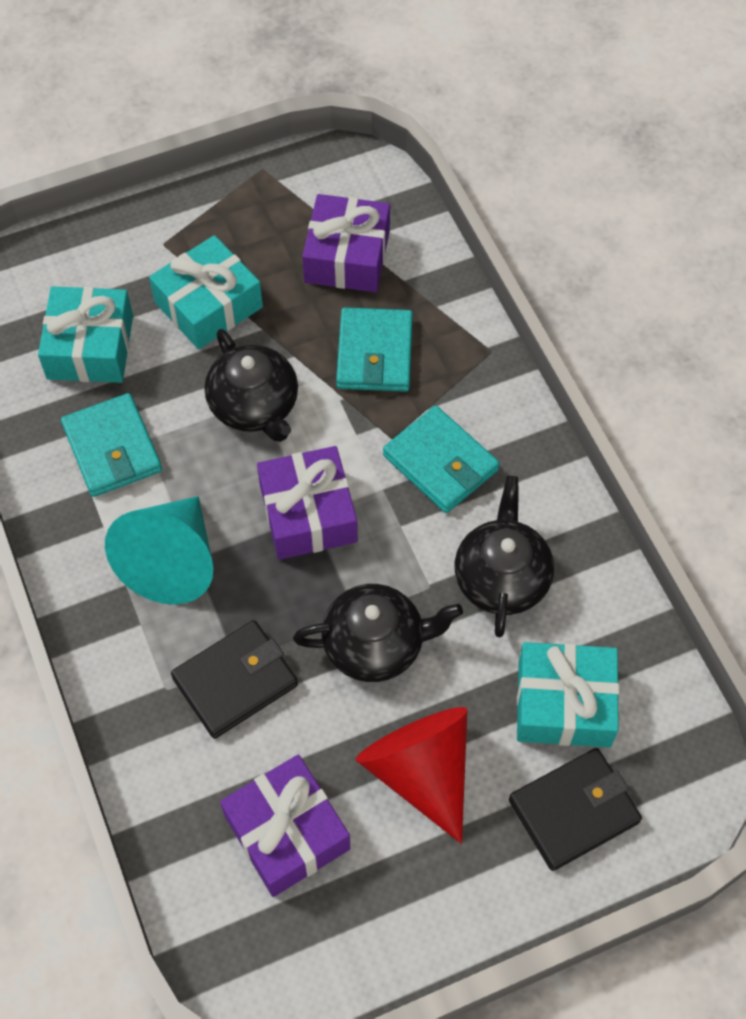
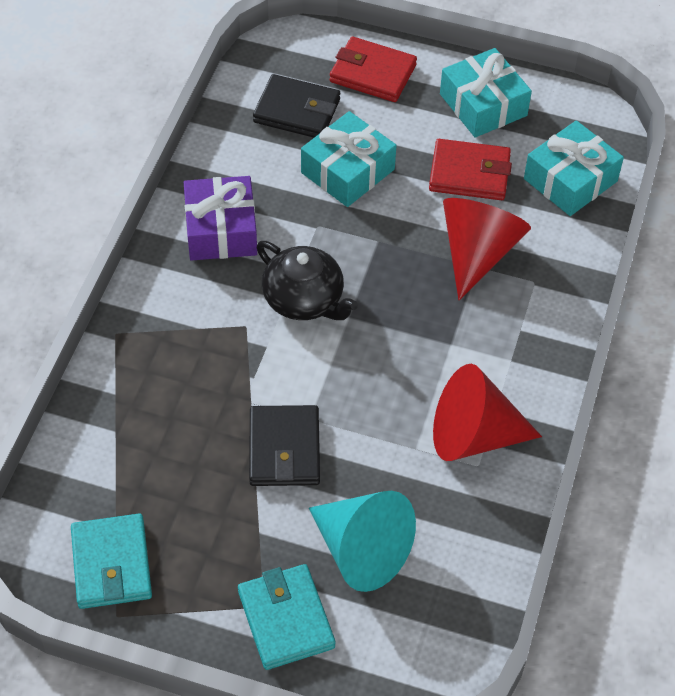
black teapot: [205,329,298,442] [293,584,463,682] [454,476,554,637] = 3 -> [257,241,358,320] = 1
purple gift: [220,754,350,897] [257,446,358,560] [302,194,390,292] = 3 -> [184,176,257,261] = 1
red cone: [356,707,468,844] = 1 -> [433,364,542,461] [443,198,531,300] = 2
red wallet: none = 0 -> [330,37,417,102] [429,139,512,200] = 2
turquoise wallet: [61,393,162,497] [336,307,413,392] [383,406,500,513] = 3 -> [71,514,152,609] [238,564,336,670] = 2

